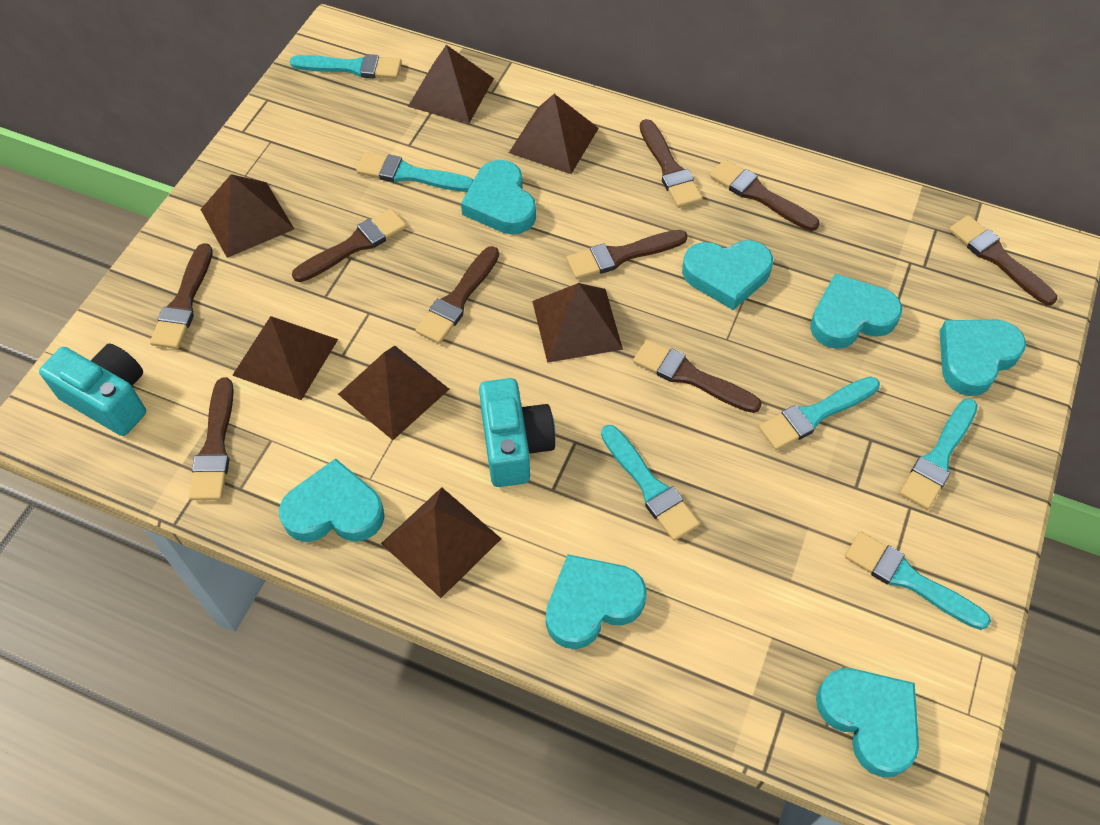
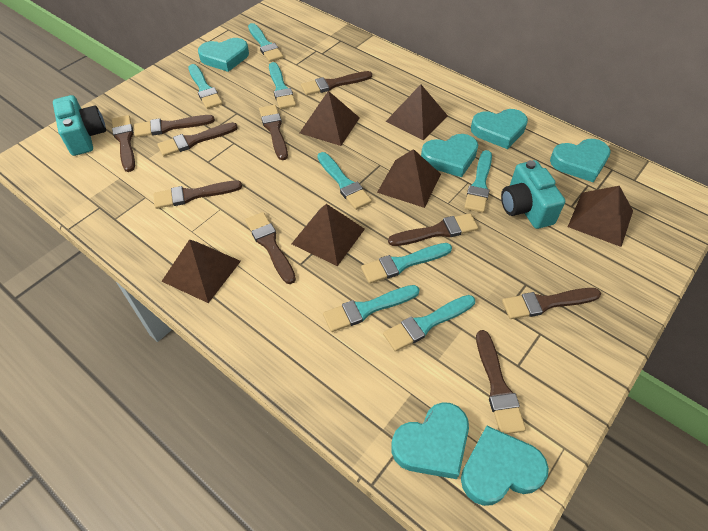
brown brush: [150,243,213,349] [189,378,234,500] [292,209,407,282] [415,246,499,344] [566,230,688,279] [633,339,762,413] [640,119,703,208] [710,159,819,231] [949,215,1057,305] = 9 -> [112,115,135,172] [134,115,215,137] [153,180,242,209] [158,122,238,156] [245,212,296,284] [259,105,288,160] [301,71,372,95] [388,213,478,246] [476,330,526,434] [502,288,601,319] = 10
brown pyramid: [200,174,294,258] [232,316,338,400] [338,346,449,440] [381,487,501,598] [408,45,494,123] [509,94,599,174] [532,283,623,363] = 7 -> [161,240,241,303] [291,204,365,266] [300,91,360,146] [377,149,441,208] [385,84,448,140] [568,186,633,247] = 6
turquoise brush: [290,54,402,79] [356,152,474,192] [601,425,700,541] [759,377,880,450] [845,532,991,630] [899,398,978,510] = 6 -> [188,64,223,109] [248,23,283,62] [269,62,296,109] [317,152,372,210] [323,285,420,332] [361,243,452,284] [383,295,475,352] [464,150,492,213] = 8
turquoise heart: [279,458,385,542] [461,160,536,235] [546,554,647,649] [682,240,773,310] [810,274,902,349] [816,668,919,777] [940,320,1026,396] = 7 -> [198,38,249,72] [391,402,469,479] [421,134,478,177] [461,426,549,506] [471,109,528,149] [550,139,611,183] = 6

